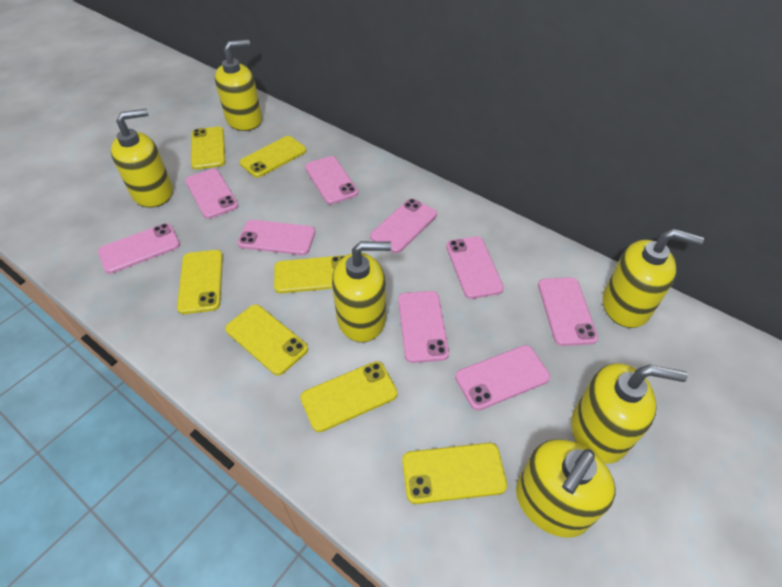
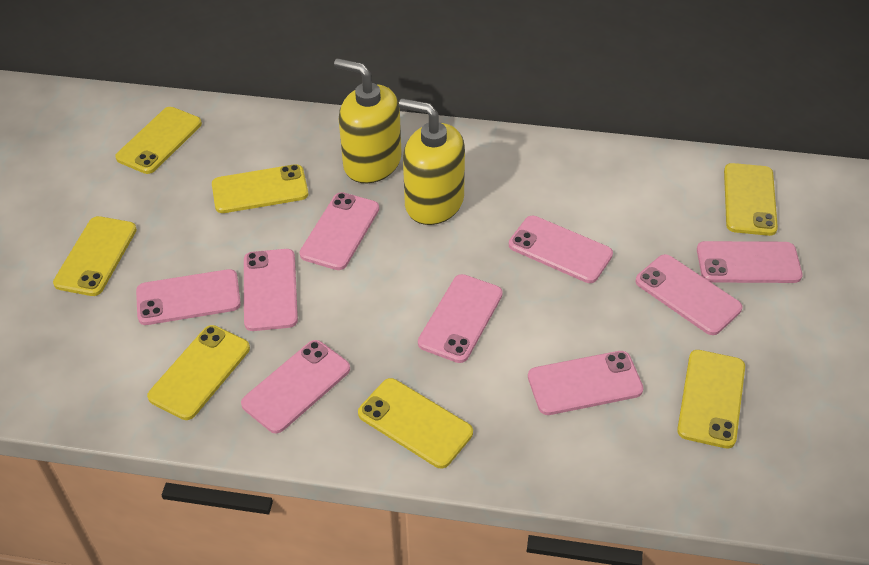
yellow soap dispenser: [111,108,173,208] [215,40,262,131] [332,241,391,342] [516,439,615,538] [571,363,687,464] [603,229,704,328] = 6 -> [334,58,402,183] [399,98,465,225] = 2

